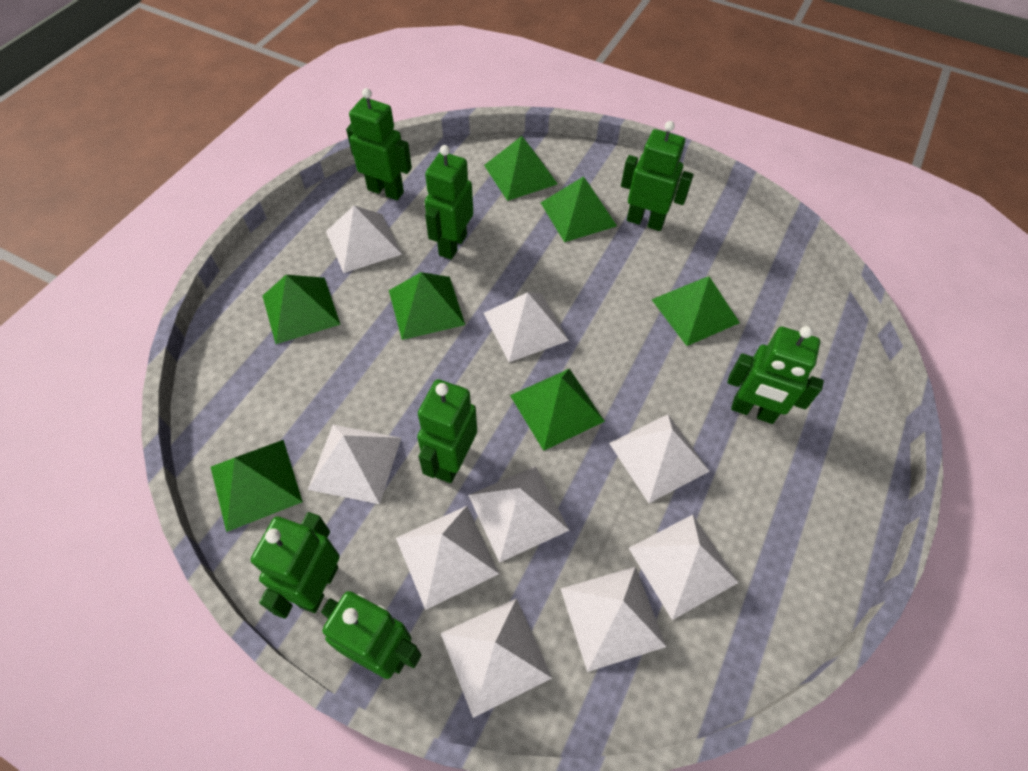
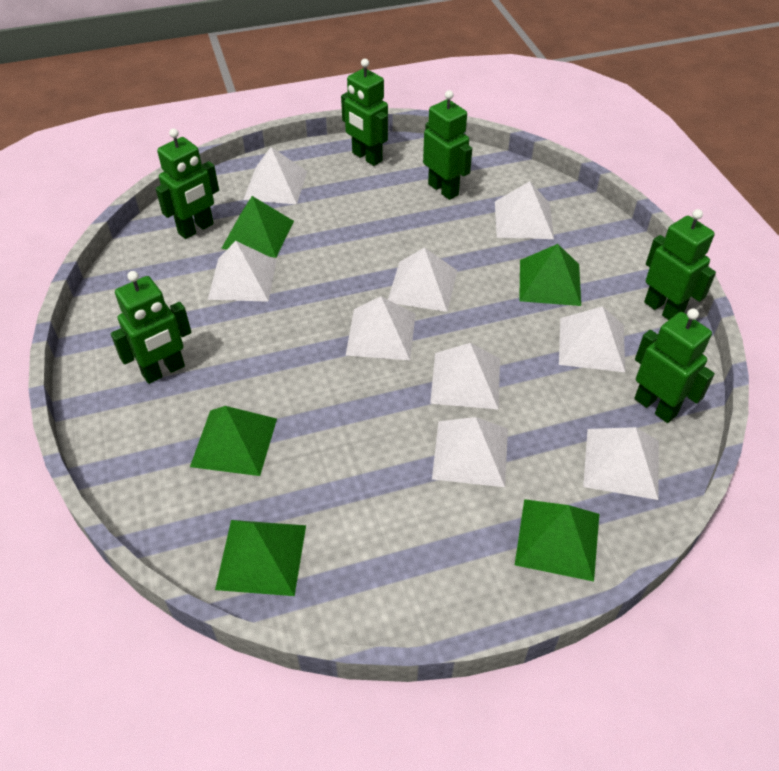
green pyramid: [211,440,303,532] [262,275,341,344] [389,272,465,340] [484,136,558,201] [510,369,605,451] [541,176,617,242] [651,276,740,346] = 7 -> [190,406,277,476] [215,520,306,596] [221,196,294,258] [515,499,599,582] [519,244,581,306] = 5
green robot: [251,512,340,619] [321,591,421,679] [346,88,412,200] [417,379,477,483] [425,145,473,259] [621,121,694,231] [727,326,824,424] = 7 -> [111,271,191,384] [156,128,219,239] [341,59,388,166] [423,90,472,200] [634,308,715,423] [644,209,716,320] = 6

